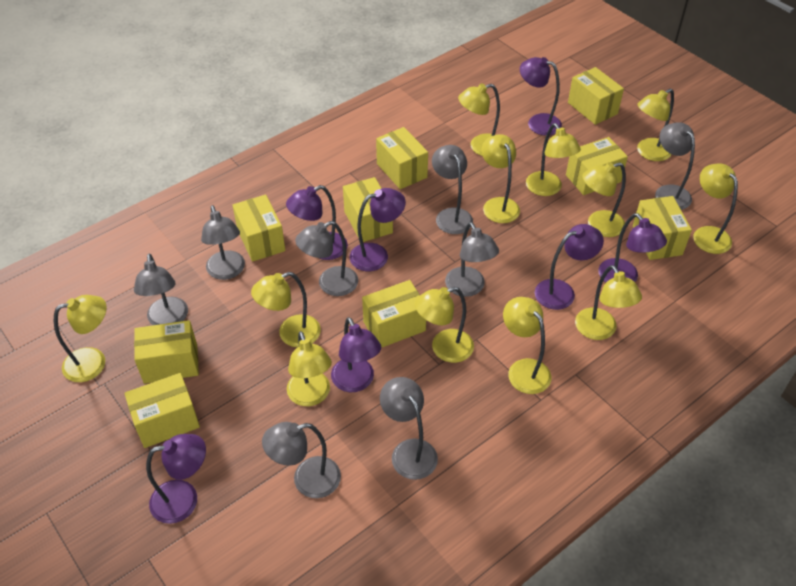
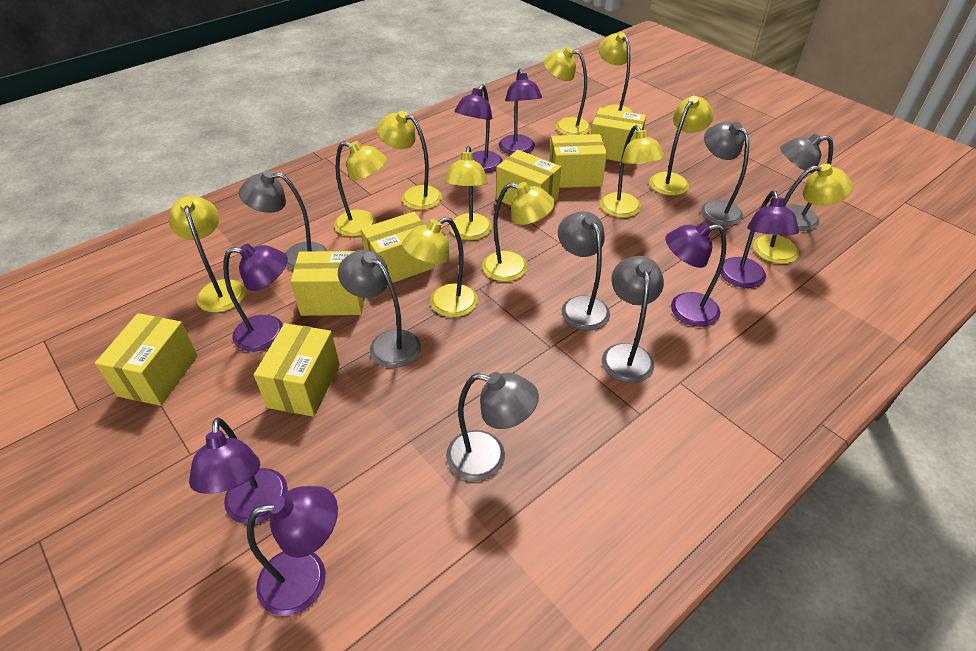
grey lamp: [134,254,188,325] [201,205,245,280] [262,422,341,498] [295,221,358,296] [380,377,438,480] [432,145,473,234] [445,222,499,297] [655,122,695,210] = 8 -> [239,170,327,270] [338,250,421,368] [446,372,539,481] [558,211,610,330] [602,256,664,383] [701,122,749,226] [780,133,833,231] = 7
yellow box: [124,373,200,448] [134,320,199,384] [232,195,286,262] [343,177,393,242] [362,280,426,348] [376,127,428,189] [566,137,628,195] [568,67,624,125] [633,196,692,260] = 9 -> [95,313,198,406] [254,323,340,417] [290,251,365,316] [361,212,435,283] [496,150,561,205] [549,134,607,188] [591,108,646,162] = 7
yellow lamp: [54,295,107,382] [251,272,321,348] [287,331,332,406] [415,287,474,363] [458,84,500,156] [481,134,520,223] [503,297,551,394] [526,123,581,196] [575,265,642,340] [582,162,626,237] [637,89,674,161] [693,164,738,254] = 12 -> [169,196,246,312] [334,141,387,237] [376,111,442,210] [402,217,478,317] [444,146,492,240] [482,182,555,282] [543,47,591,135] [598,32,633,113] [600,125,665,218] [649,96,714,196] [753,164,853,264] = 11

